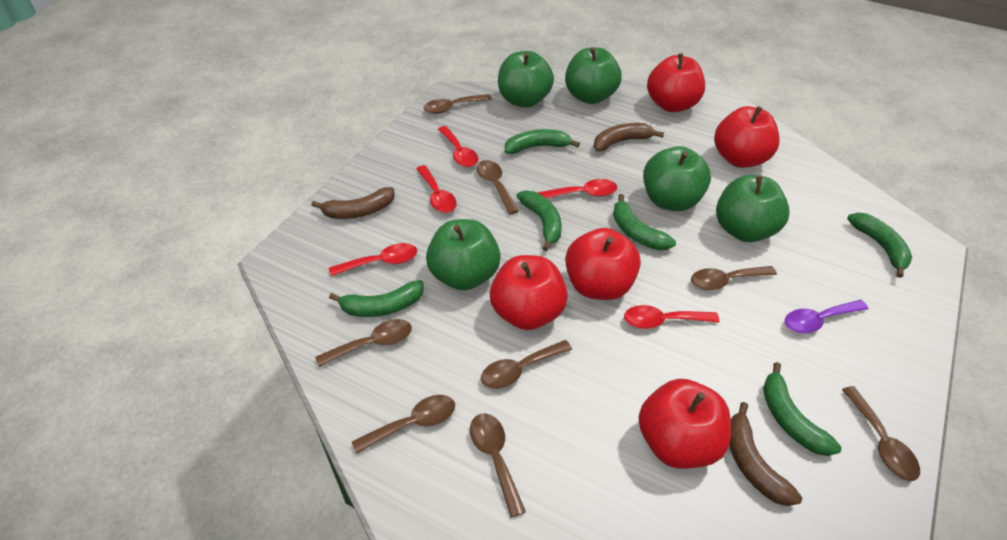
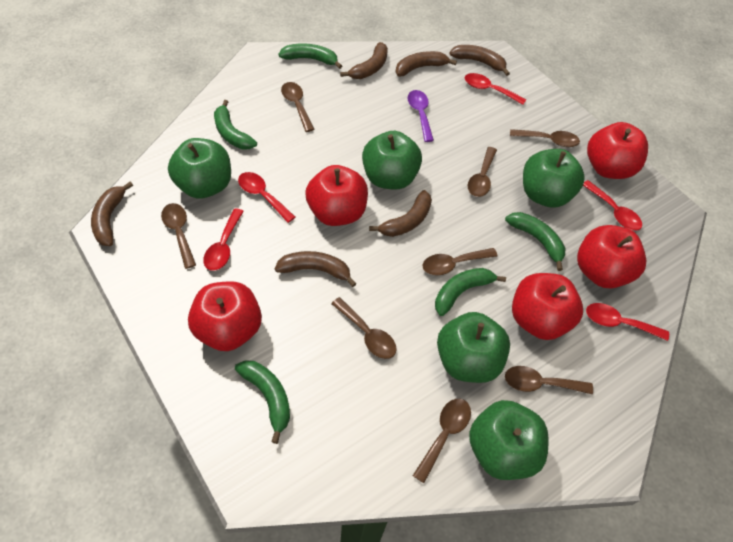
brown banana: [311,187,395,219] [593,123,664,151] [729,402,802,506] = 3 -> [91,182,133,246] [275,251,357,287] [340,42,388,79] [369,190,432,237] [396,51,457,76] [449,45,510,76] = 6
green banana: [329,280,424,317] [505,129,580,154] [516,190,562,251] [613,194,676,250] [763,362,842,456] [847,213,912,278] = 6 -> [214,100,257,149] [235,361,290,444] [278,43,342,69] [435,268,506,316] [505,212,565,271] = 5

